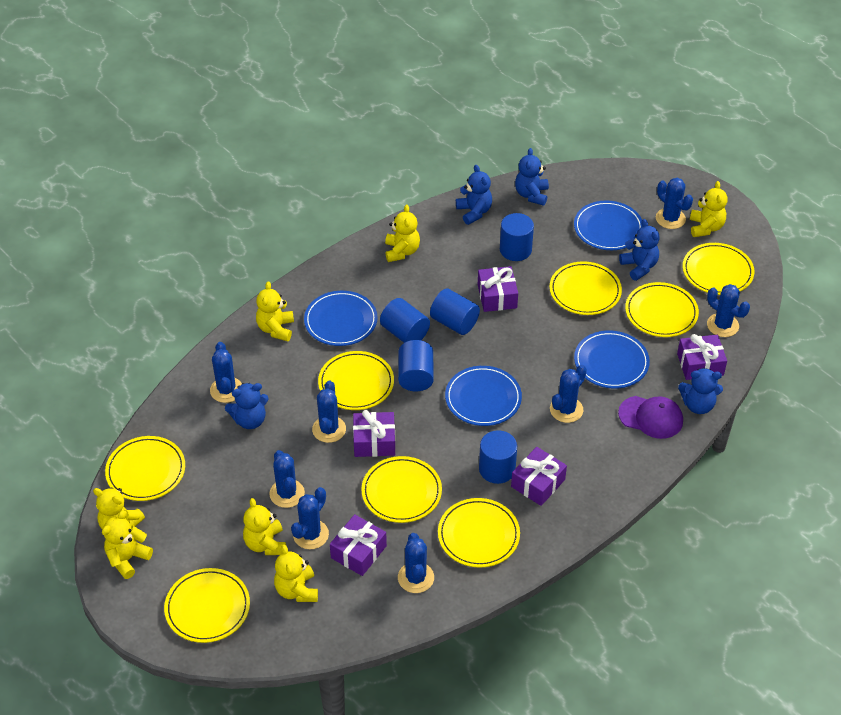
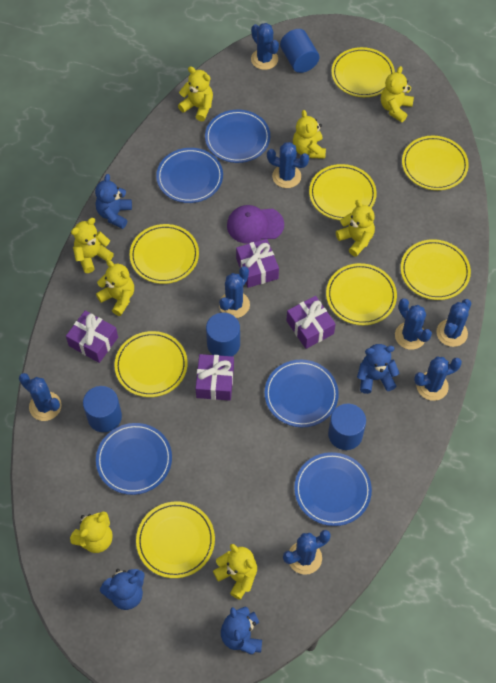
blue cylinder: [380,298,430,343] [398,340,434,391] [430,288,480,335] [479,430,517,484] [500,213,534,261] = 5 -> [83,386,122,432] [206,313,240,356] [280,29,319,73] [328,404,366,450] = 4
blue plate: [304,291,378,346] [445,366,522,426] [574,201,643,250] [574,331,650,389] = 4 -> [96,423,172,495] [156,148,223,203] [205,110,270,163] [264,360,339,427] [294,452,372,526] = 5
blue teddy bear: [225,383,269,429] [456,165,492,225] [515,148,549,206] [619,219,660,281] [678,368,723,414] = 5 -> [95,174,132,229] [100,569,145,610] [221,607,262,655] [357,344,399,394] = 4
purple gift: [330,514,387,576] [353,410,395,457] [478,266,518,312] [511,447,567,506] [677,334,727,380] = 5 -> [66,310,118,363] [195,354,234,401] [236,239,279,288] [286,296,335,349] = 4
yellow teddy bear: [93,488,145,530] [102,510,153,579] [243,498,286,555] [256,281,294,341] [274,544,318,602] [385,205,420,262] [690,181,728,237] = 7 -> [70,511,113,553] [71,218,114,273] [96,260,134,316] [178,66,213,121] [213,544,257,600] [293,110,326,159] [336,200,375,257] [381,66,414,122] = 8

